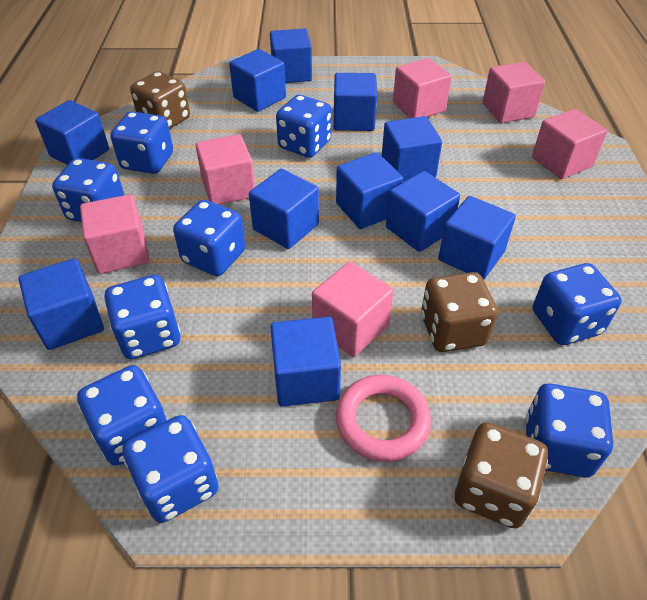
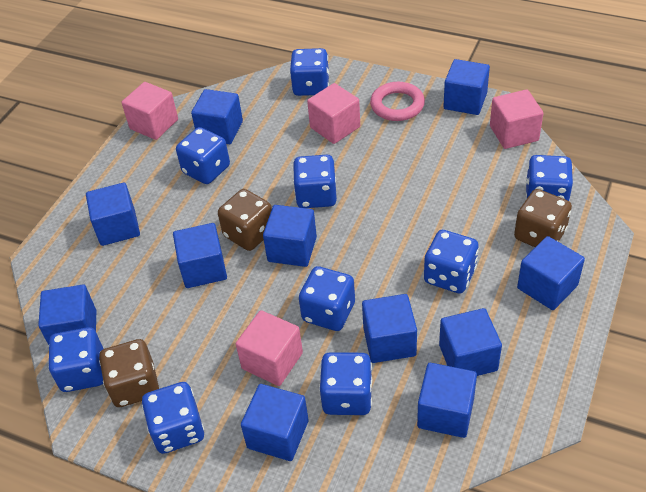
pink cube: [80,194,150,274] [196,134,255,205] [312,262,394,357] [393,58,452,118] [483,62,545,123] [532,109,607,179] = 6 -> [122,82,178,140] [236,310,303,386] [307,83,360,144] [490,89,543,149] = 4

